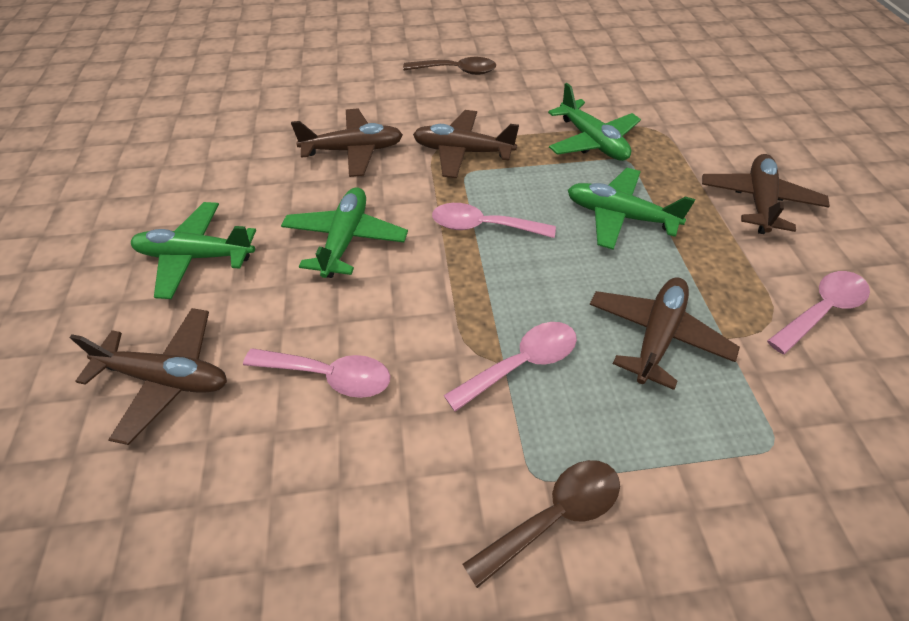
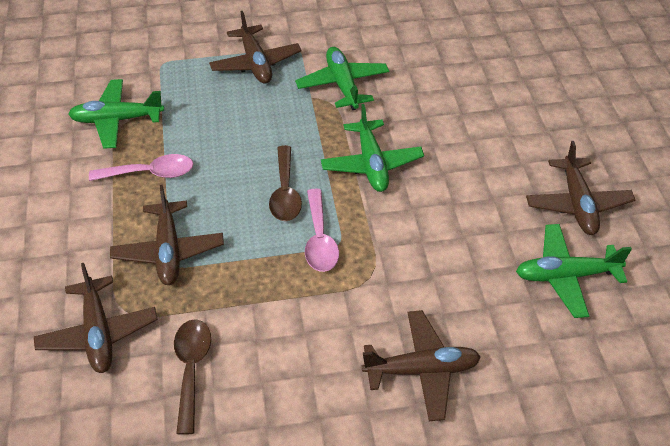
pink spoon: [243,348,390,398] [432,203,556,238] [443,322,577,412] [767,271,870,354] = 4 -> [89,154,193,181] [305,188,339,272] = 2

